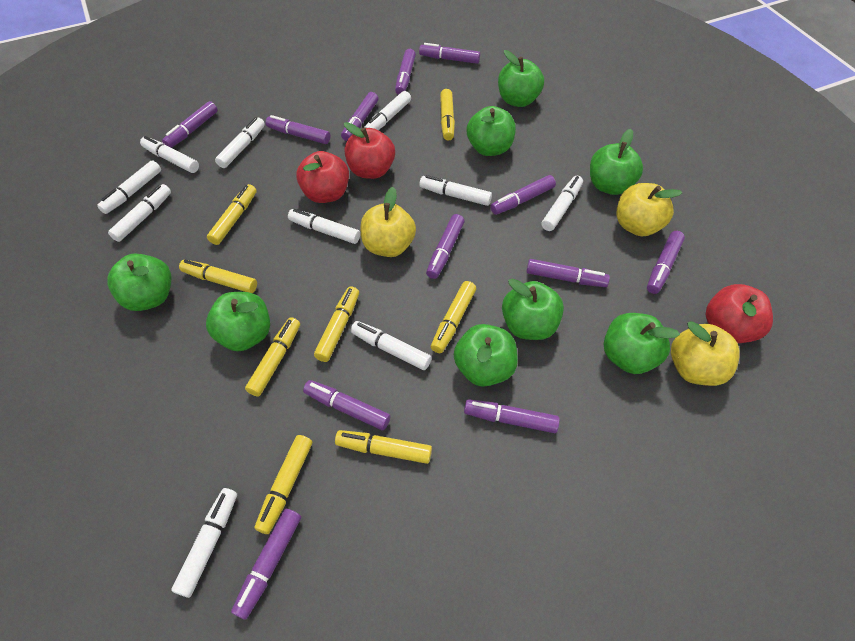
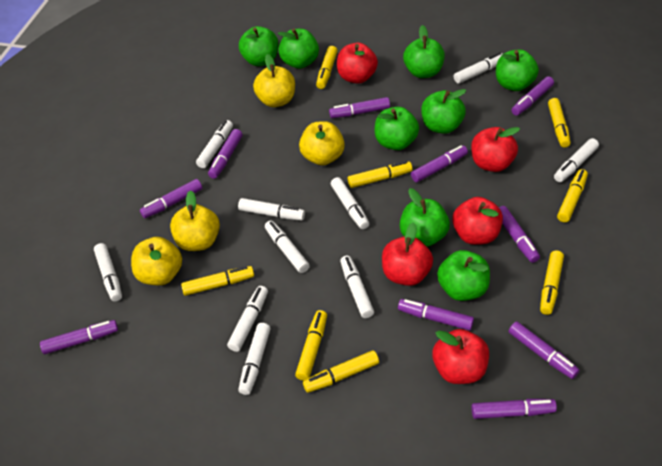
purple marker: [162,101,217,148] [231,509,301,620] [266,115,330,144] [303,380,391,430] [341,92,378,141] [395,49,416,95] [419,43,480,64] [426,214,465,279] [464,399,560,433] [490,175,556,215] [526,259,610,287] [647,231,685,294] = 12 -> [40,320,118,354] [140,179,202,218] [208,129,243,179] [329,97,390,118] [398,299,474,331] [411,145,468,182] [471,399,557,419] [499,206,540,263] [509,321,580,379] [511,76,554,116] = 10
red apple: [296,151,349,203] [344,122,395,179] [706,284,773,343] = 3 -> [337,43,378,84] [382,222,433,286] [432,329,489,384] [453,197,503,245] [471,127,520,172] = 5
yellow apple: [361,187,416,257] [616,183,683,236] [671,321,740,386] = 3 -> [131,237,182,285] [170,190,220,251] [253,54,295,107] [299,121,345,165] = 4

